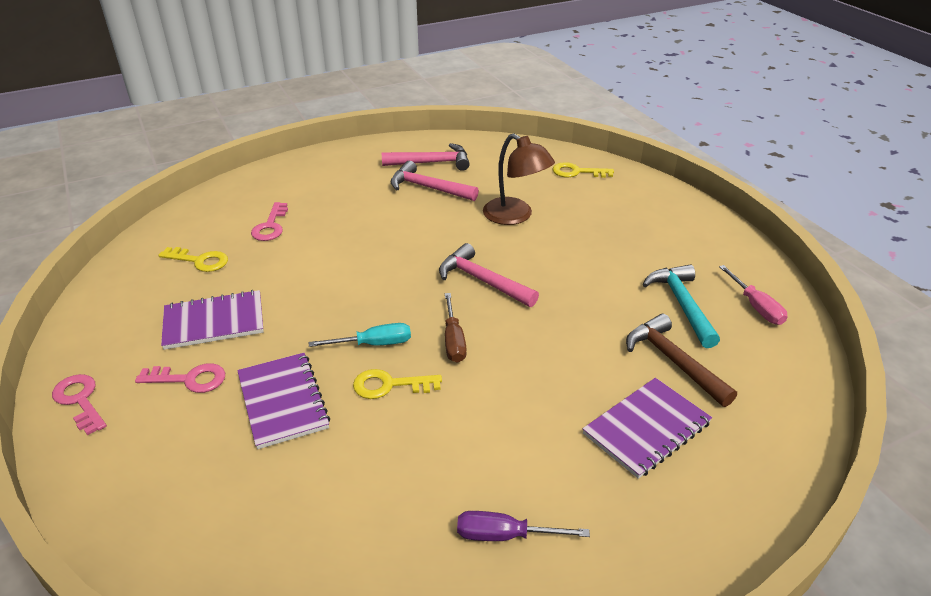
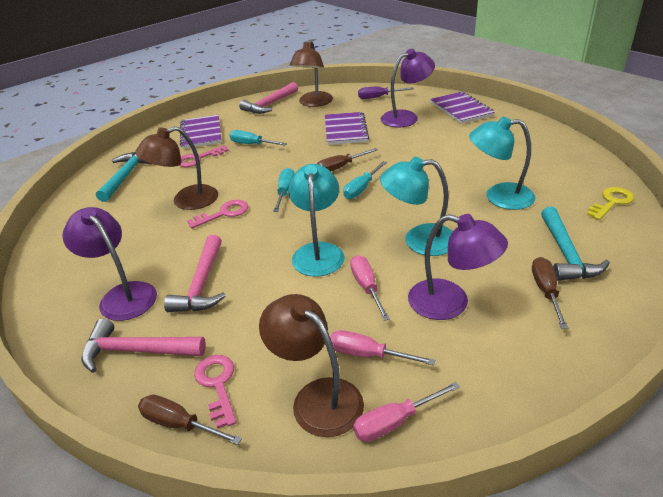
brown hammer: [626,314,737,407] = 1 -> none = 0
brown lamp: [483,134,555,225] = 1 -> [135,126,218,210] [259,294,364,437] [290,40,333,107] = 3
brown screwdriver: [445,293,466,363] = 1 -> [138,394,242,445] [317,148,378,171] [532,257,568,329] = 3
pink screwdriver: [719,265,788,325] = 1 -> [330,330,435,366] [350,255,390,321] [353,382,460,442] = 3
purple lamp: none = 0 -> [62,207,157,321] [381,49,435,127] [408,214,508,320] = 3
turquoise hammer: [643,264,720,348] = 1 -> [96,152,151,202] [541,207,610,281] = 2
turquoise lamp: none = 0 -> [288,164,345,277] [380,157,453,256] [469,116,536,210] = 3
turquoise screwdriver: [309,323,411,347] = 1 -> [230,130,287,146] [273,168,295,212] [343,161,387,199] = 3
yellow key: [158,247,228,272] [353,369,442,399] [552,162,614,178] = 3 -> [587,187,634,220] = 1

